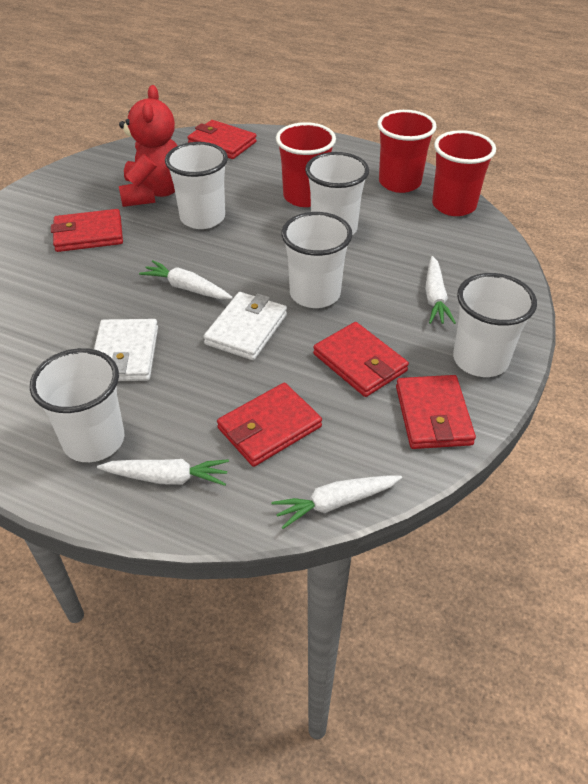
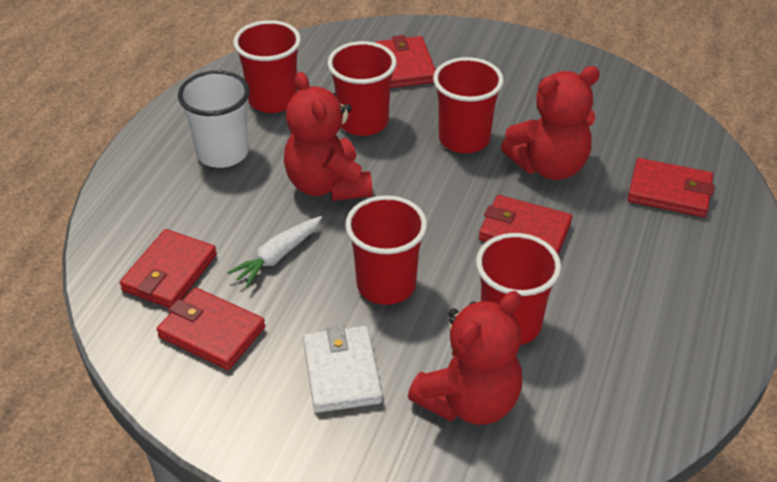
red cup: [276,122,336,207] [377,110,437,193] [432,130,496,216] = 3 -> [233,20,301,113] [328,41,397,136] [345,195,427,305] [433,57,504,153] [476,233,561,345] = 5
red teddy bear: [119,85,177,207] = 1 -> [284,72,373,201] [408,291,522,425] [501,66,600,180] = 3
white carrot: [97,459,229,486] [139,260,233,299] [271,476,402,529] [425,256,456,324] = 4 -> [227,216,322,287] = 1
white cup: [30,348,124,462] [165,142,228,229] [281,212,352,308] [305,152,369,235] [453,273,537,377] = 5 -> [178,70,250,168] = 1
white wallet: [94,319,158,381] [203,292,287,360] = 2 -> [303,325,382,413] = 1

